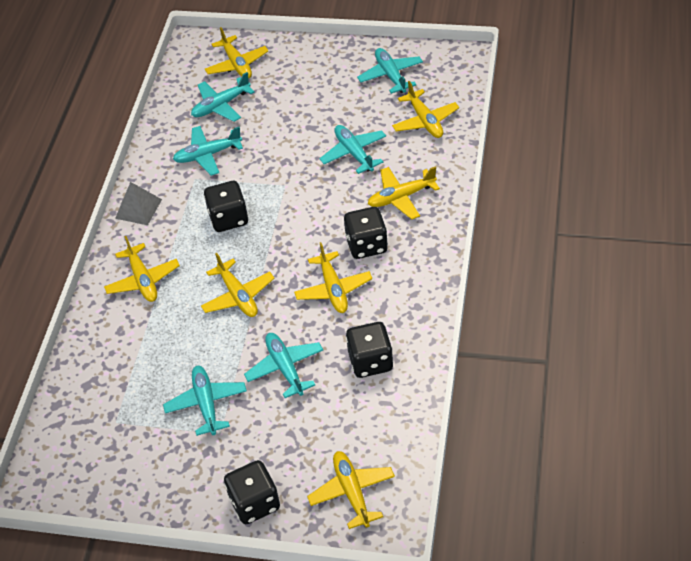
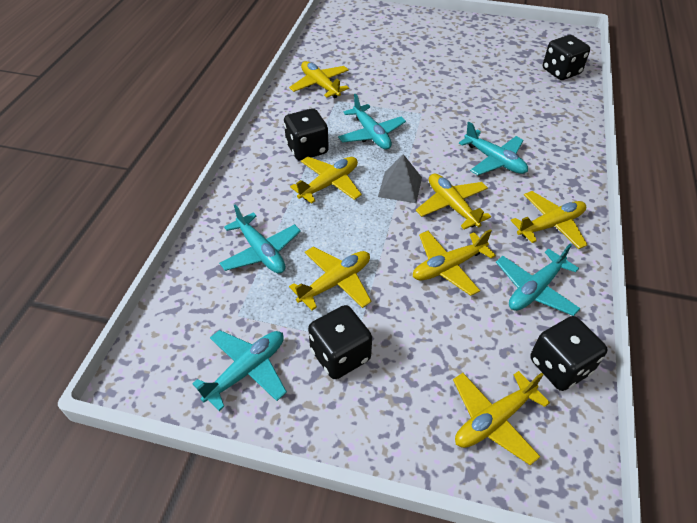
turquoise plane: [163,366,247,436] [173,126,243,176] [191,72,255,122] [244,333,323,398] [320,125,386,174] [357,48,423,94] = 6 -> [192,330,287,411] [219,204,301,274] [338,94,406,150] [459,122,528,175] [496,244,581,316] = 5

